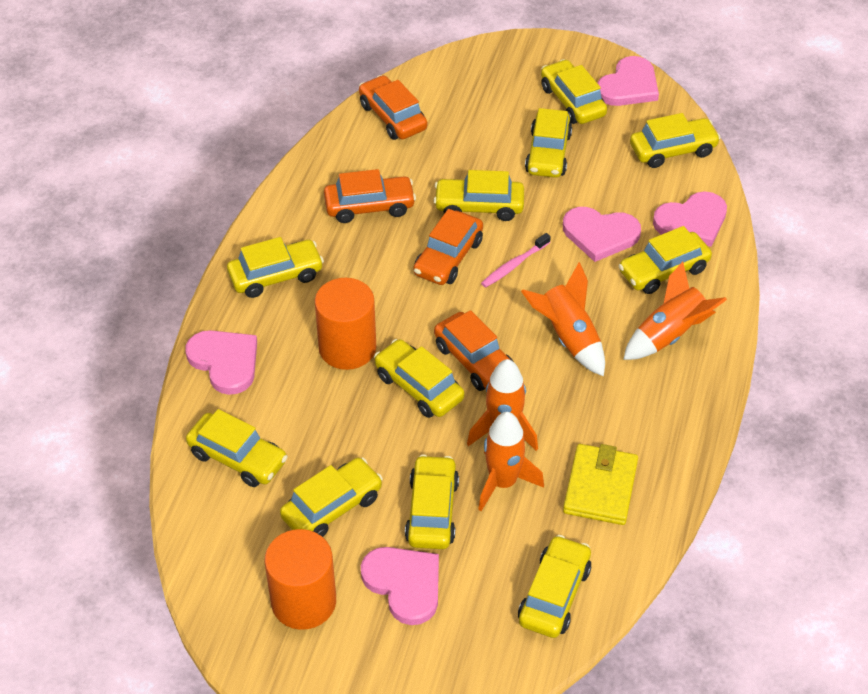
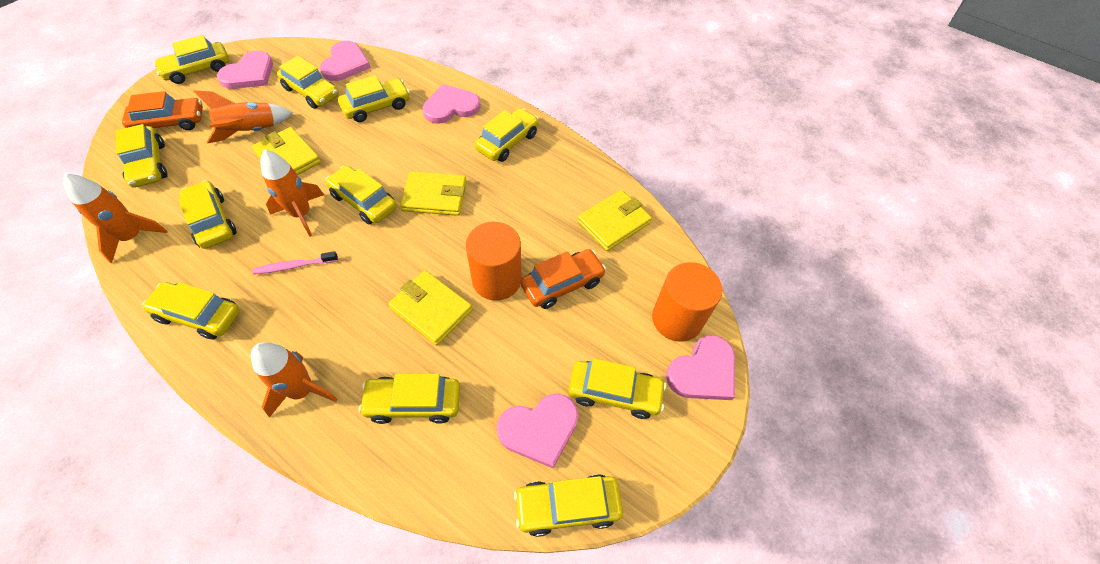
orange car: [324,169,416,223] [359,75,427,140] [413,209,483,285] [434,310,513,391] = 4 -> [122,91,203,130] [521,249,606,309] = 2
yellow wallet: [563,444,638,525] = 1 -> [252,127,321,175] [388,270,473,345] [400,171,467,216] [577,190,652,251] = 4

